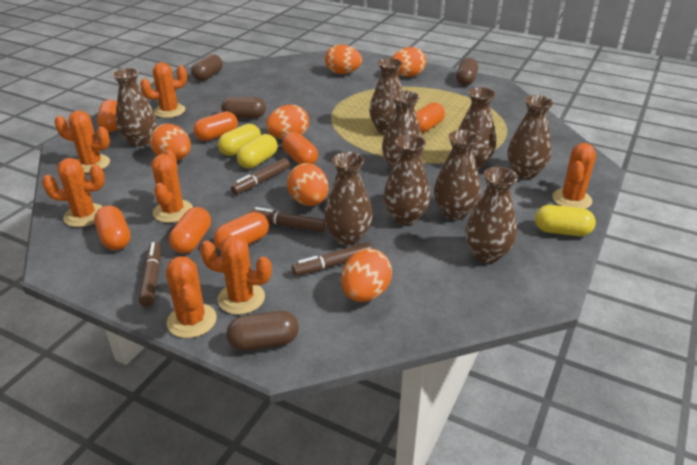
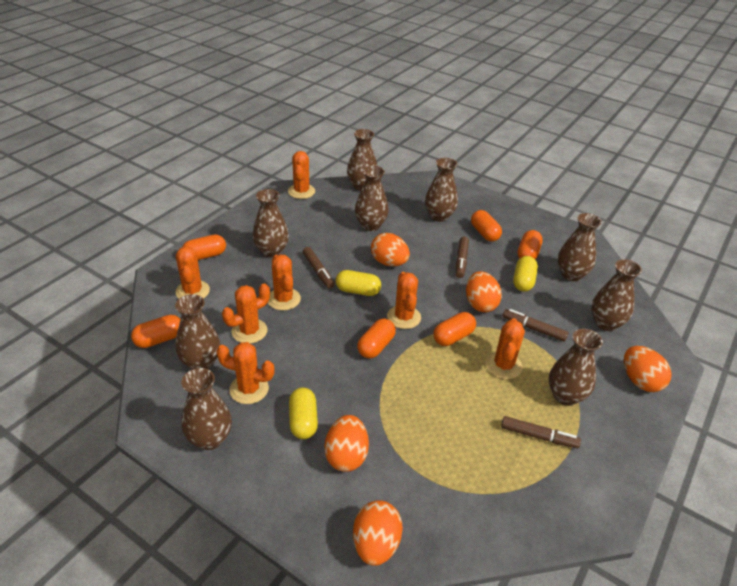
brown capsule: [191,54,223,81] [221,97,266,118] [226,311,299,351] [456,58,478,86] = 4 -> none = 0
orange capsule: [94,206,131,250] [97,100,118,132] [169,207,211,254] [193,111,238,141] [214,212,269,251] [282,132,318,164] [416,102,445,133] = 7 -> [131,315,181,348] [182,234,226,260] [357,319,396,358] [433,312,476,346] [471,210,502,242] [517,230,543,260] = 6
orange egg: [150,124,191,160] [266,105,309,139] [287,163,328,206] [325,45,362,74] [341,249,392,302] [392,47,426,77] = 6 -> [324,415,369,472] [353,500,403,566] [371,233,410,266] [466,271,502,312] [624,346,672,392] = 5

